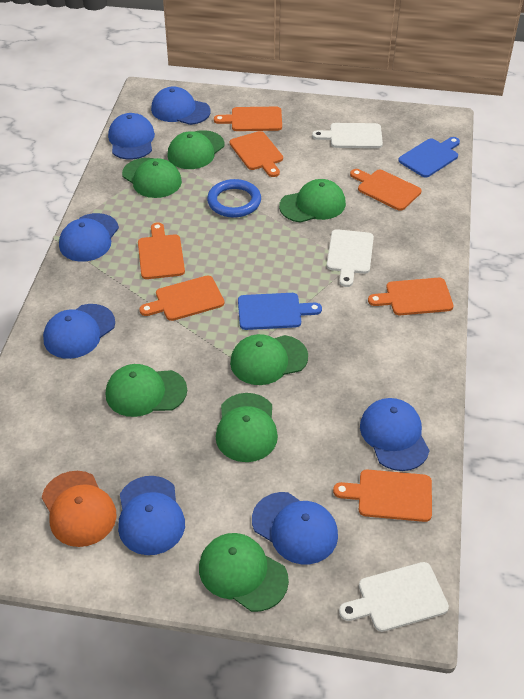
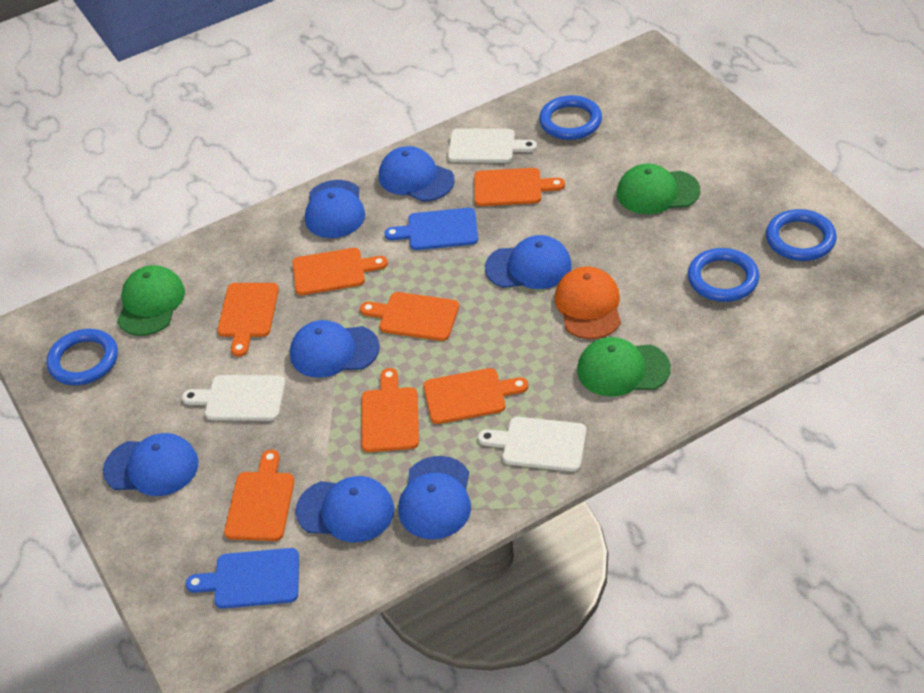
blue ring: [207,179,261,218] = 1 -> [47,329,118,385] [539,95,602,140] [688,248,759,302] [766,209,837,261] = 4
green cap: [106,364,187,417] [122,158,182,198] [167,130,225,169] [199,533,289,612] [216,393,278,462] [230,334,308,385] [279,179,346,223] = 7 -> [117,265,185,336] [577,337,671,397] [617,164,700,214] = 3

